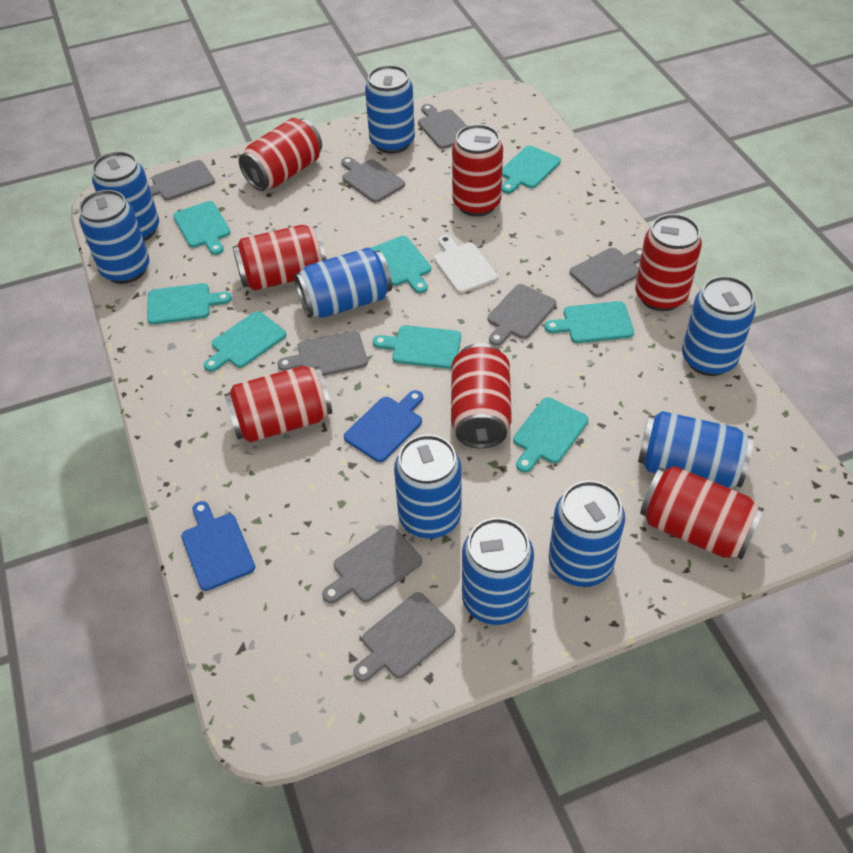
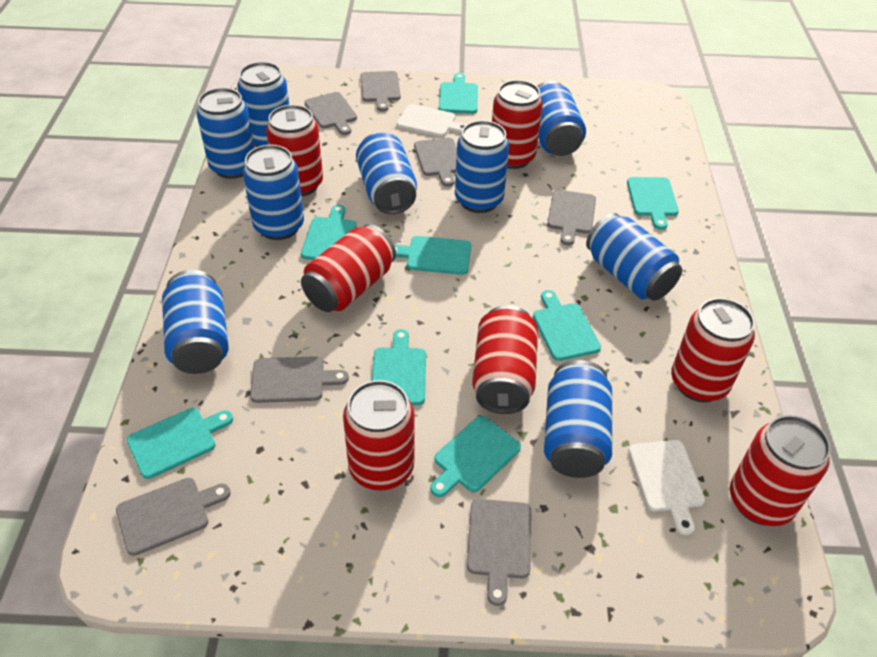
blue cutting board: [181,501,255,591] [344,390,423,462] = 2 -> none = 0
grey cutting board: [149,160,215,200] [277,330,368,376] [322,525,422,603] [341,157,405,203] [353,592,455,682] [418,104,467,149] [488,284,557,346] [570,248,642,297] = 8 -> [116,478,231,556] [250,356,349,403] [305,92,357,135] [360,71,401,112] [414,138,457,187] [467,499,531,606] [547,190,596,245] = 7
white cutting board: [434,235,498,293] = 1 -> [397,104,467,137] [628,440,705,535] = 2

